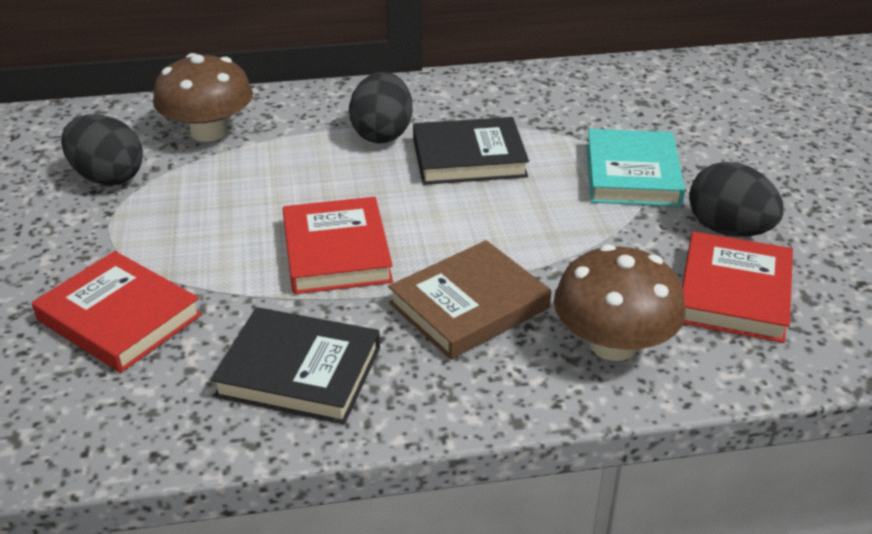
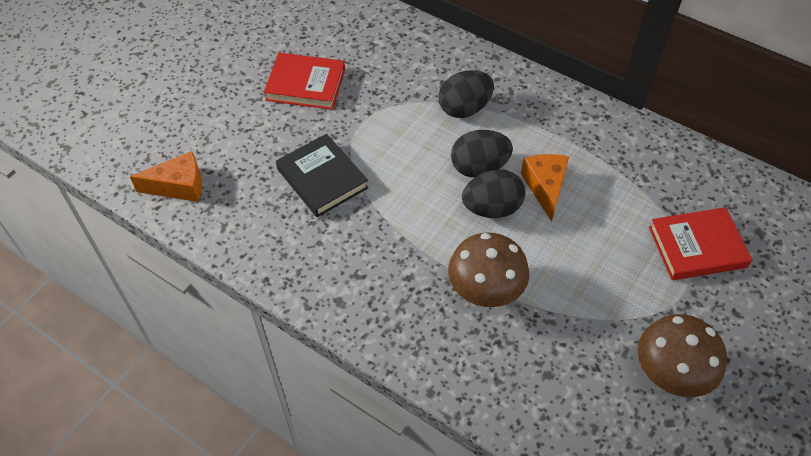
black book: [210,307,380,424] [413,117,529,185] = 2 -> [276,134,368,217] = 1
brown book: [388,240,551,359] = 1 -> none = 0
orange cheese: none = 0 -> [130,151,202,202] [521,154,569,222] = 2
red book: [32,251,202,373] [282,197,393,294] [682,232,793,343] = 3 -> [264,53,345,110] [649,207,752,280] = 2
turquoise book: [587,129,685,207] = 1 -> none = 0

